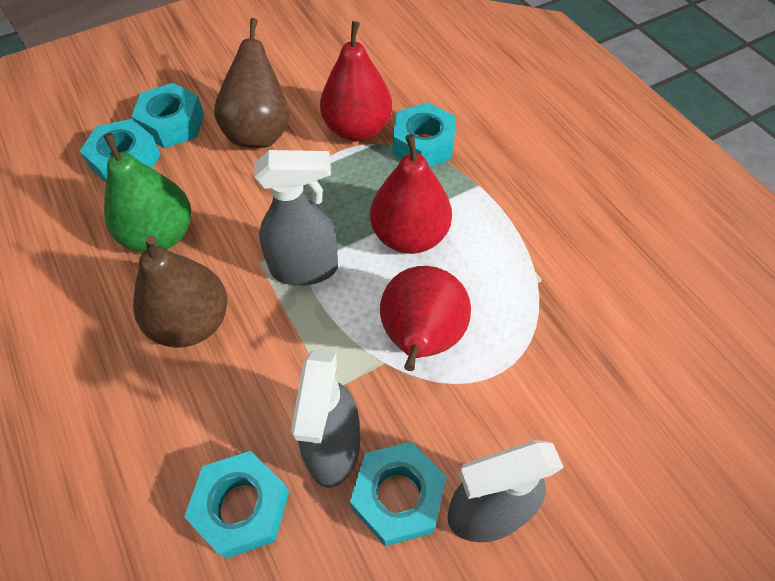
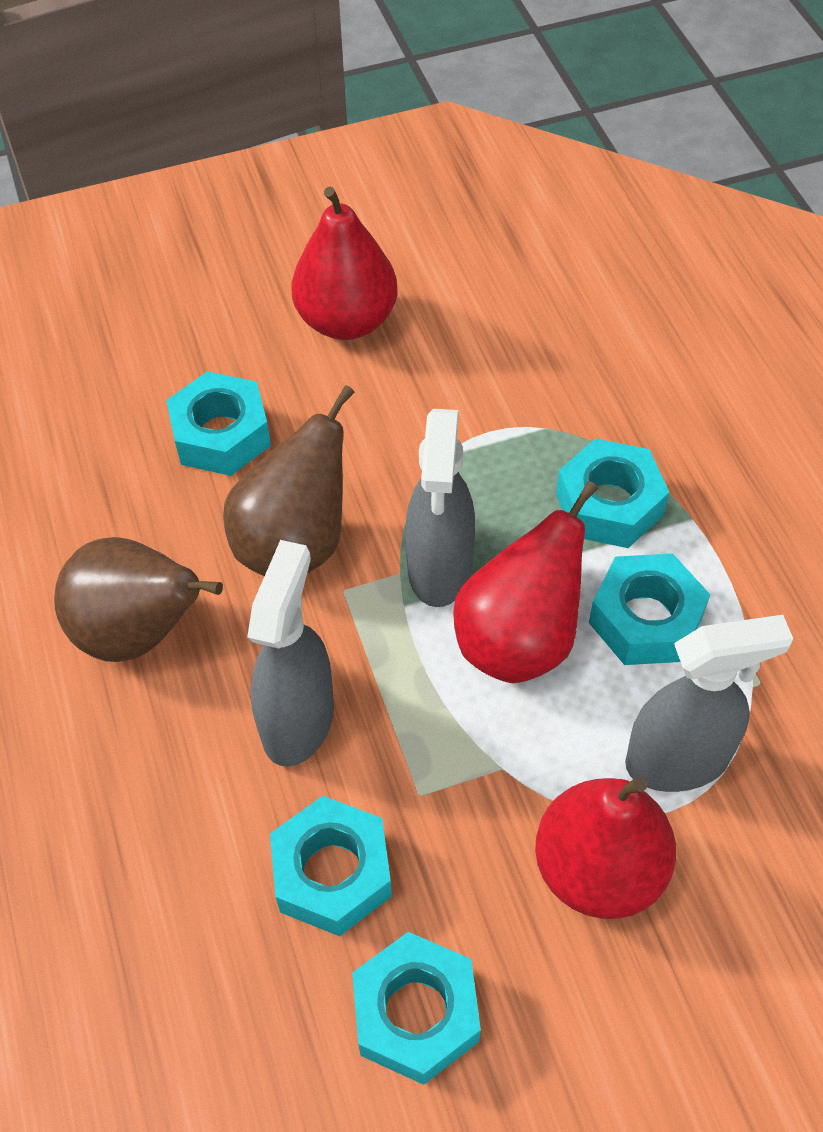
green pear: [103,133,191,253] = 1 -> none = 0

